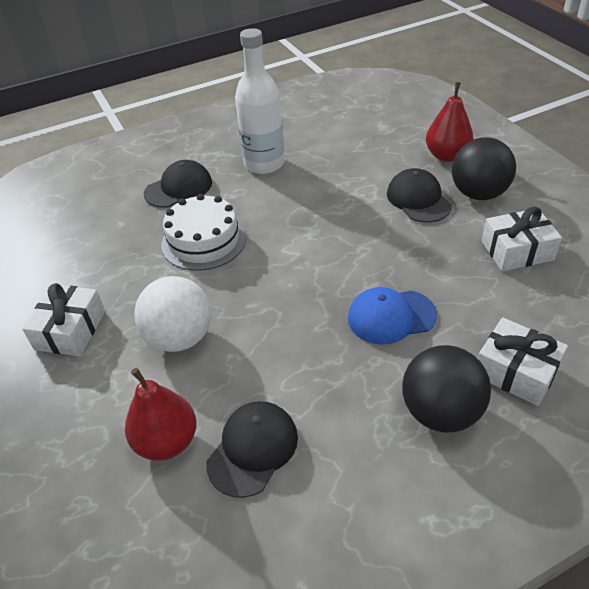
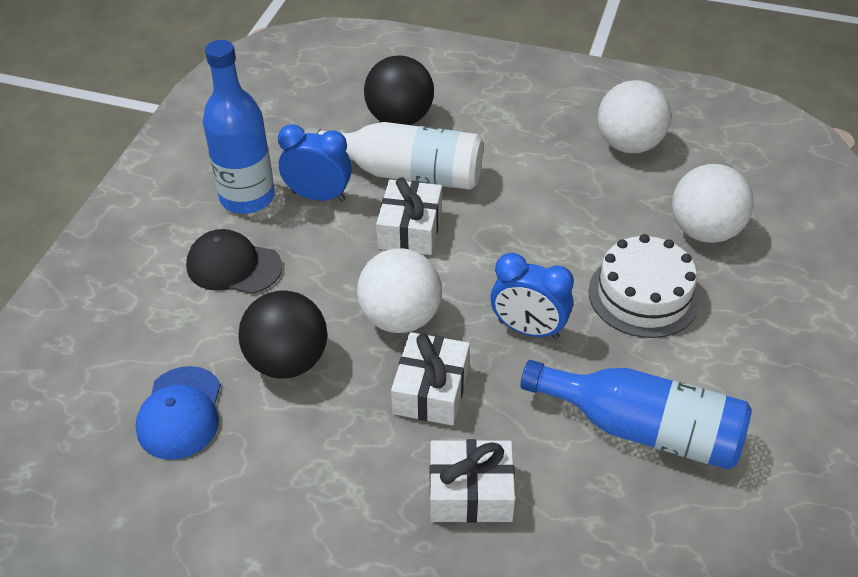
black cap: [144,160,212,208] [206,401,298,498] [387,168,452,223] = 3 -> [186,229,282,294] = 1
blue bottle: none = 0 -> [203,40,275,214] [520,360,752,470] = 2
blue clock: none = 0 -> [278,124,352,202] [491,253,574,339] = 2
red pear: [125,368,197,461] [426,82,473,162] = 2 -> none = 0
white ball: [134,276,211,352] = 1 -> [357,248,442,333] [597,80,671,153] [672,164,753,243] = 3

